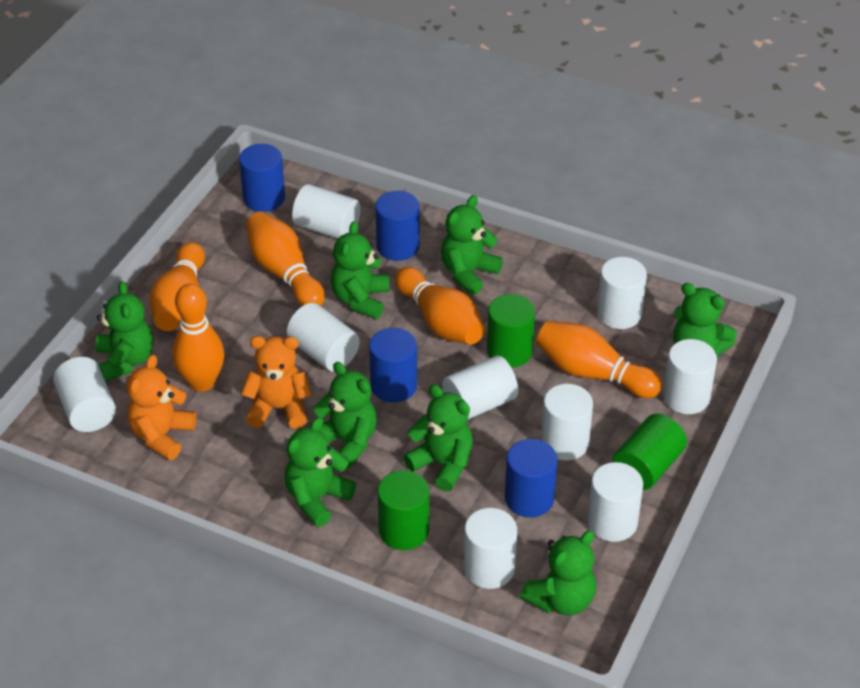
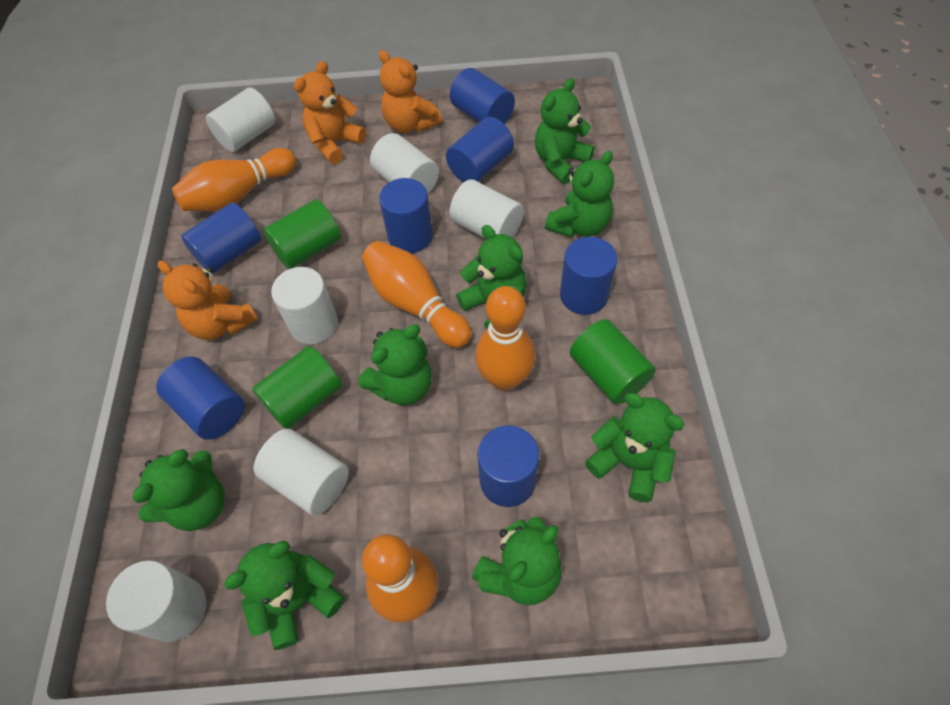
blue cylinder: [239,144,285,212] [369,328,417,403] [375,191,420,261] [505,439,558,518] = 4 -> [156,357,245,440] [181,202,261,274] [379,178,433,253] [446,117,514,182] [450,68,515,124] [478,426,539,507] [560,237,617,315] = 7
orange bowling pin: [150,242,205,331] [172,284,224,392] [246,212,325,306] [395,267,485,344] [536,321,662,398] = 5 -> [172,148,296,211] [362,241,472,348] [362,534,438,623] [475,286,535,391] = 4
orange teddy bear: [127,355,197,460] [241,336,312,429] = 2 -> [158,260,258,340] [294,61,366,164] [379,50,442,133] = 3
white cylinder: [53,357,116,432] [286,303,360,372] [292,184,360,239] [442,355,518,419] [464,508,517,589] [541,384,593,460] [588,462,643,542] [597,257,647,329] [663,339,717,414] = 9 -> [106,560,206,642] [206,87,275,152] [254,429,349,516] [271,267,338,344] [370,133,439,194] [449,179,524,238] = 6

